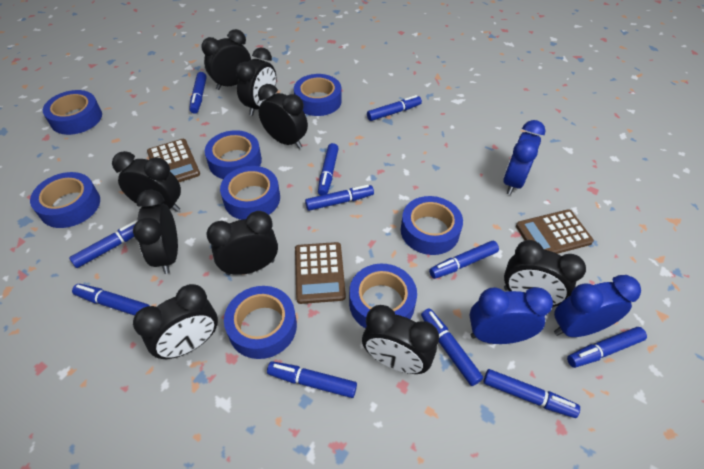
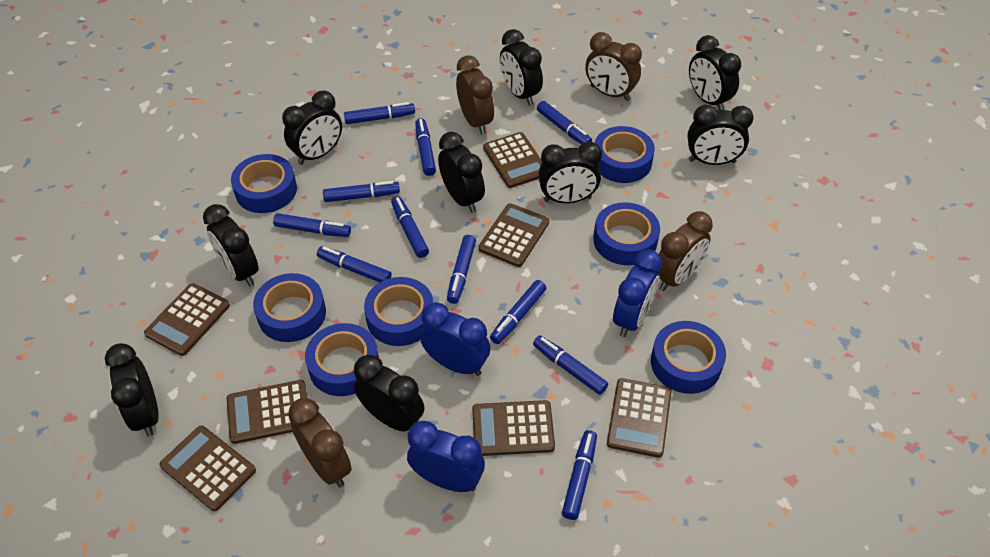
blue tape: [30,172,100,228] [43,90,102,135] [205,130,262,179] [220,166,280,220] [224,286,297,359] [294,74,342,116] [349,264,417,329] [401,196,463,255] = 8 -> [231,154,297,213] [253,273,326,342] [305,323,379,396] [364,277,433,346] [593,202,660,265] [595,126,655,183] [651,321,726,394] = 7
brown calculator: [147,139,200,182] [295,242,346,304] [516,209,594,254] = 3 -> [144,283,230,356] [159,425,256,511] [227,380,307,444] [472,400,555,456] [479,203,549,267] [483,132,542,188] [607,378,672,458] = 7
brown clock: none = 0 -> [288,398,352,487] [456,55,494,135] [585,32,642,101] [658,211,713,291] = 4

